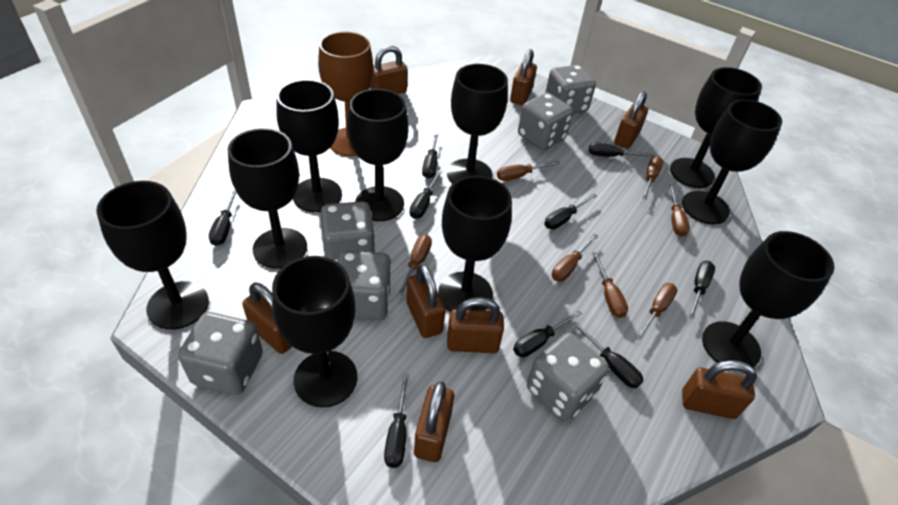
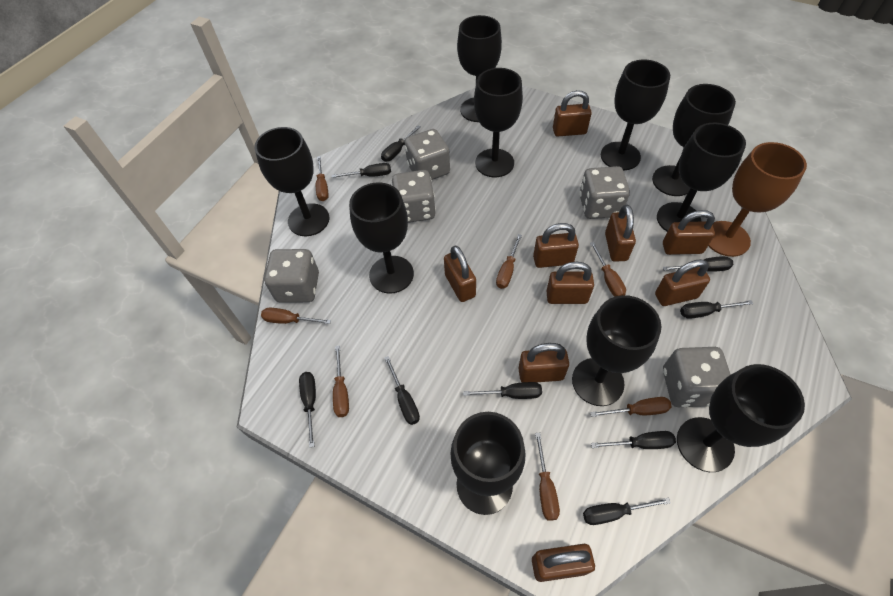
brown padlock: [242,283,292,354] [370,46,408,94] [406,265,445,338] [414,381,454,462] [447,297,504,353] [510,49,537,105] [614,91,648,149] [682,360,757,419] = 8 -> [444,245,476,302] [518,343,569,382] [532,544,595,582] [533,223,579,268] [546,262,594,304] [553,90,592,137] [605,205,636,262] [655,259,710,306] [663,210,715,255] = 9
grey dice: [178,312,263,395] [321,201,375,262] [337,250,392,320] [518,93,573,150] [527,333,609,421] [545,65,596,114] = 6 -> [264,249,319,303] [392,170,436,223] [404,129,450,180] [579,166,630,219] [663,347,731,407] = 5

